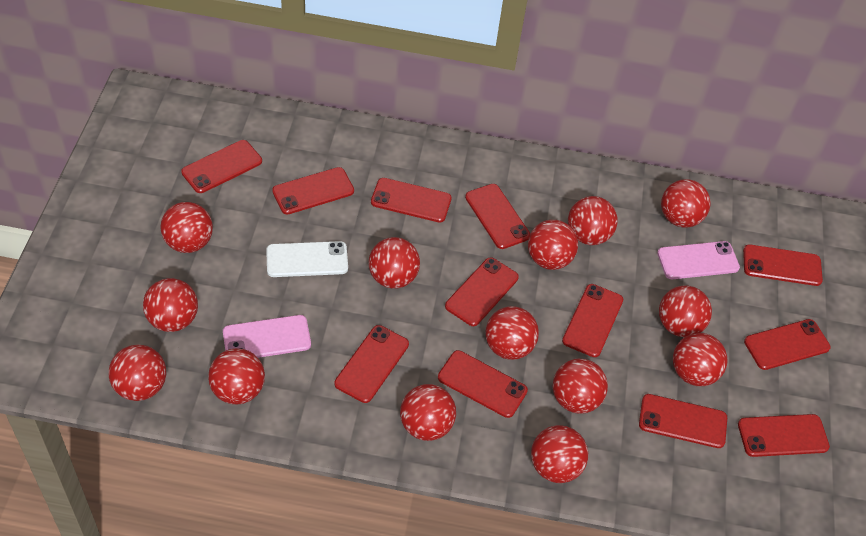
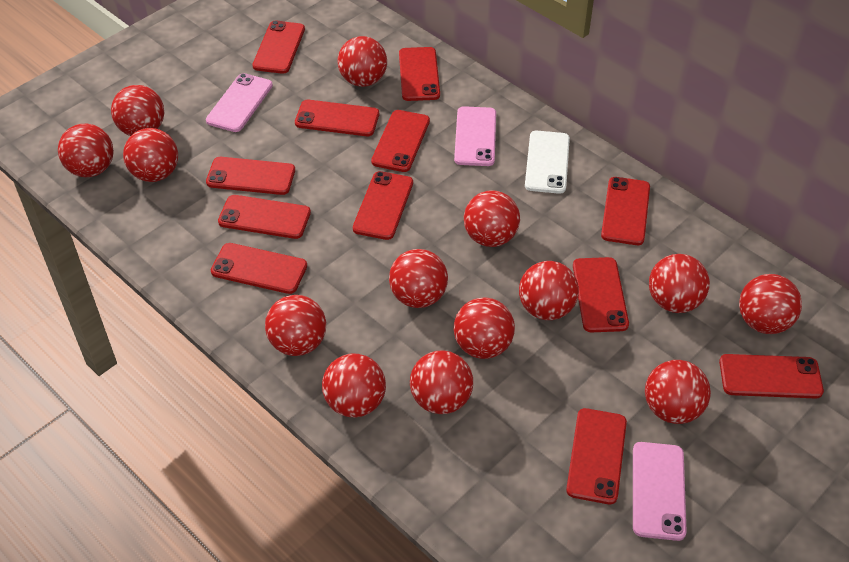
pink phone: [223,315,311,358] [657,241,740,279] = 2 -> [206,73,273,132] [454,106,496,166] [633,442,687,541] = 3

